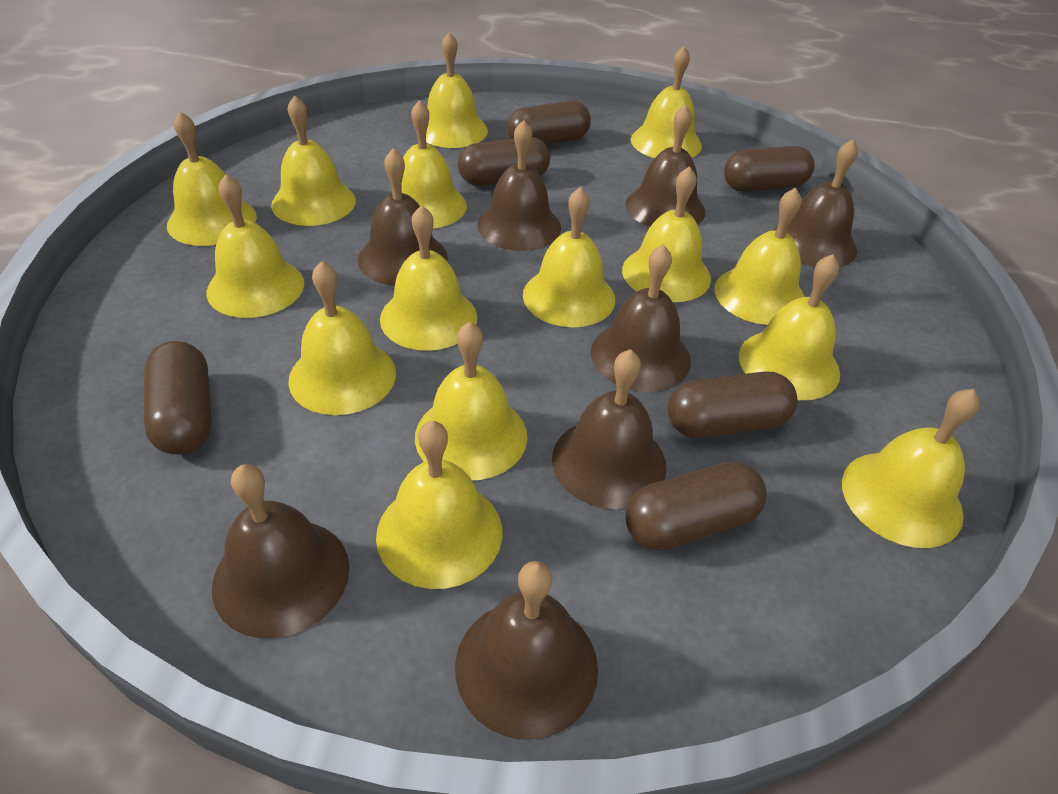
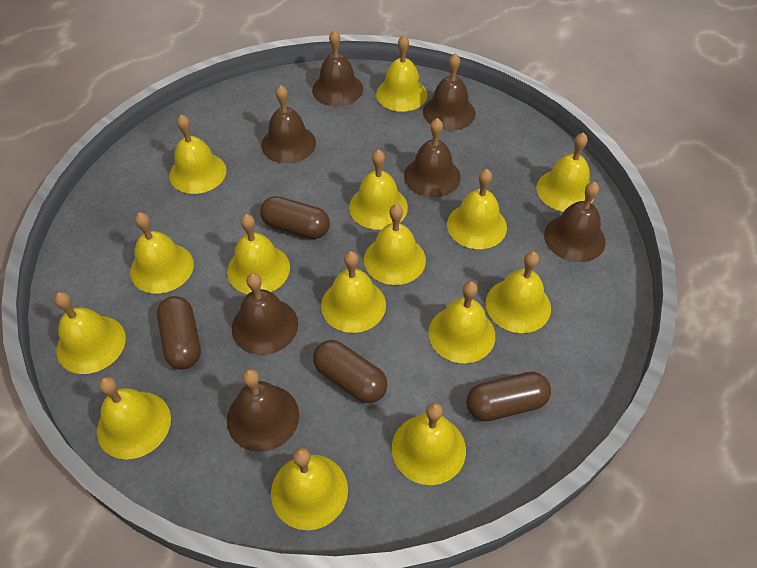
brown bell: [212,464,349,638] [358,148,448,285] [455,561,598,740] [478,120,561,251] [552,349,667,509] [591,244,691,392] [625,105,705,227] [774,139,858,267] = 8 -> [227,369,299,452] [232,273,298,355] [261,85,316,163] [312,30,363,106] [404,118,461,198] [423,53,475,131] [544,182,606,262] = 7
brown capsule: [144,341,212,455] [458,137,550,186] [507,101,591,145] [626,462,767,551] [667,372,797,438] [724,146,815,192] = 6 -> [157,296,201,370] [260,196,330,239] [313,340,388,403] [466,372,551,421] = 4

